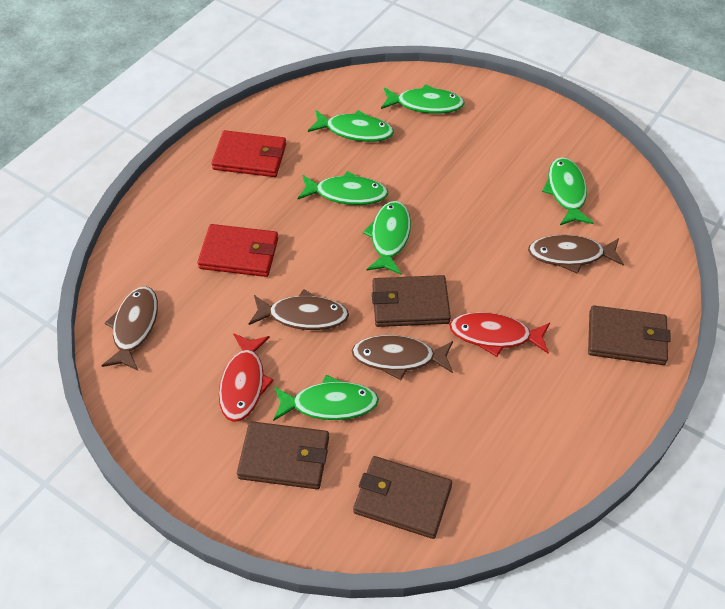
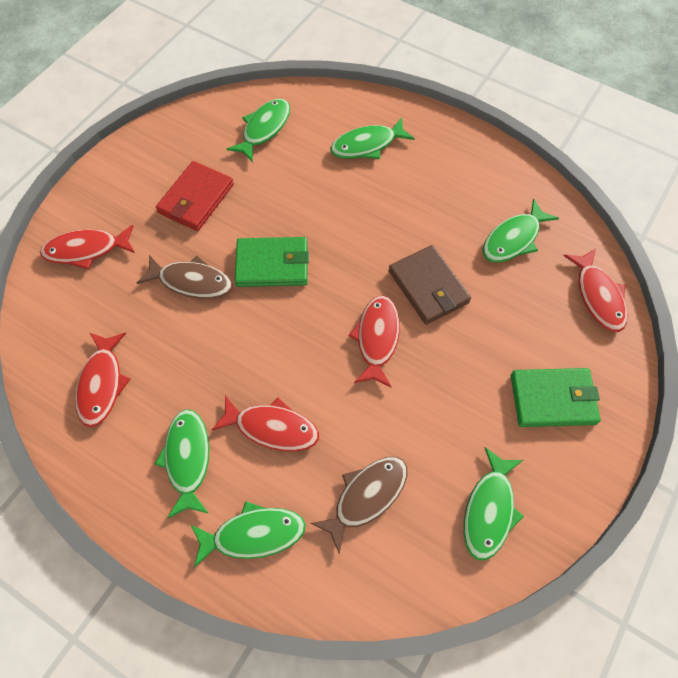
brown fish: [101,286,158,371] [249,289,349,330] [352,335,453,380] [528,235,624,274] = 4 -> [137,255,233,299] [311,457,407,554] = 2
brown wallet: [237,421,329,489] [353,456,452,539] [372,275,451,327] [588,305,671,365] = 4 -> [389,245,471,325] = 1
green wallet: none = 0 -> [235,237,309,287] [511,368,601,427] = 2
red fish: [219,333,274,422] [450,312,550,357] = 2 -> [40,225,135,269] [75,333,130,427] [212,395,319,451] [349,295,400,387] [564,248,627,332] = 5
red wallet: [197,224,278,277] [212,130,286,177] = 2 -> [156,161,234,231] = 1

